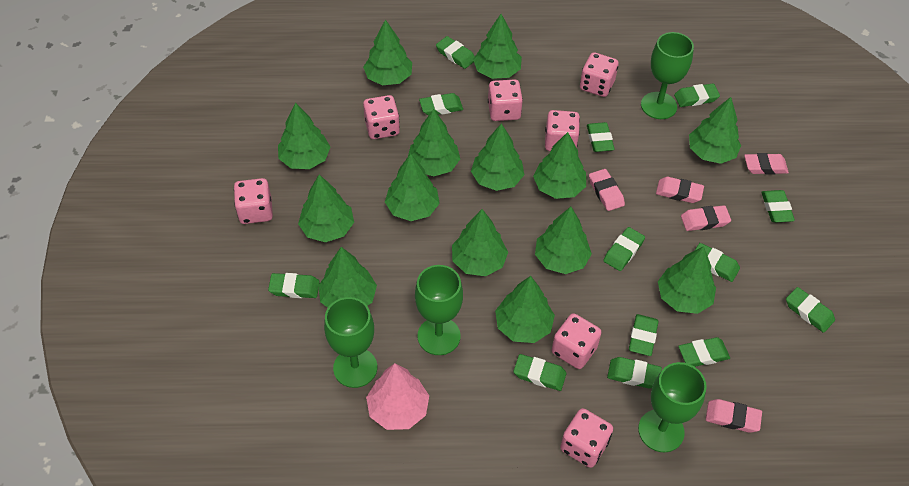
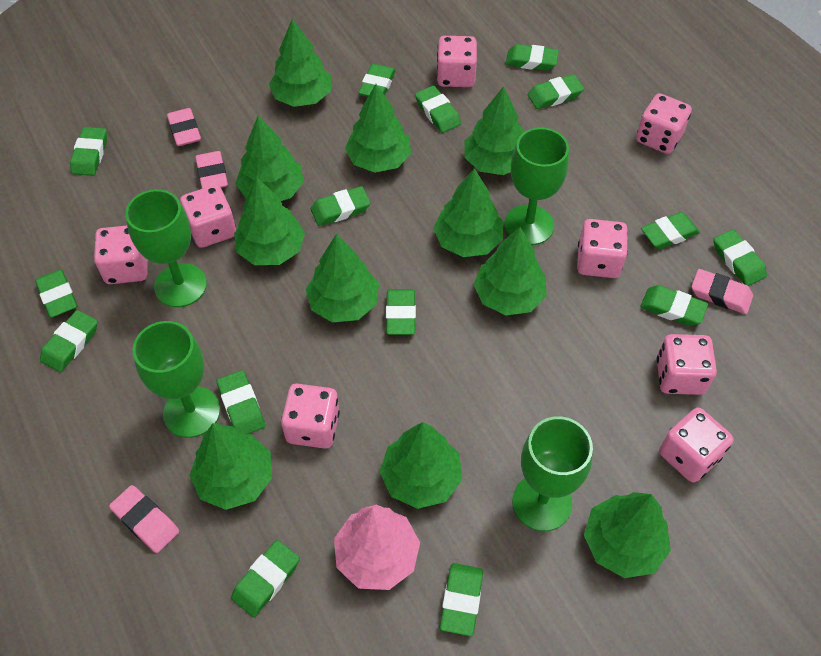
green eraser: [268,273,320,298] [419,93,463,116] [436,36,475,69] [513,354,567,391] [587,122,615,152] [603,227,645,271] [607,357,662,389] [629,314,658,356] [674,83,720,107] [678,337,730,367] [695,243,740,282] [761,190,795,223] [786,287,835,333] = 13 -> [35,270,77,318] [40,310,97,372] [70,127,107,176] [217,370,265,434] [231,540,300,617] [311,186,370,226] [358,64,396,97] [386,289,416,335] [415,86,461,133] [440,563,483,636] [506,44,559,71] [527,74,584,109] [640,285,708,326] [641,212,700,249] [714,229,767,286] = 15
green tree: [278,103,330,169] [298,174,354,242] [318,247,377,308] [363,19,412,85] [385,153,440,221] [408,109,460,176] [452,209,508,276] [471,123,524,191] [473,14,522,79] [495,276,555,343] [533,132,586,199] [535,207,592,274] [658,246,716,314] [689,97,741,164] = 14 -> [189,423,272,510] [234,177,305,265] [236,116,304,201] [269,19,331,107] [306,234,379,322] [345,84,411,172] [380,422,462,509] [433,168,503,257] [465,86,523,175] [474,227,547,316] [584,492,671,578] = 11
pink dice: [234,178,273,224] [363,95,400,139] [488,79,523,121] [545,110,580,151] [552,313,602,369] [560,408,613,468] [580,52,619,97] = 7 -> [94,225,148,284] [180,185,236,248] [281,384,340,449] [437,36,477,87] [577,219,628,278] [636,93,692,154] [657,334,717,395] [659,408,734,483] = 8
pink eraser: [589,169,625,211] [656,177,704,203] [681,205,731,231] [706,399,762,433] [744,153,789,175] = 5 -> [109,485,179,553] [167,108,201,146] [195,151,228,189] [691,269,753,314] = 4

